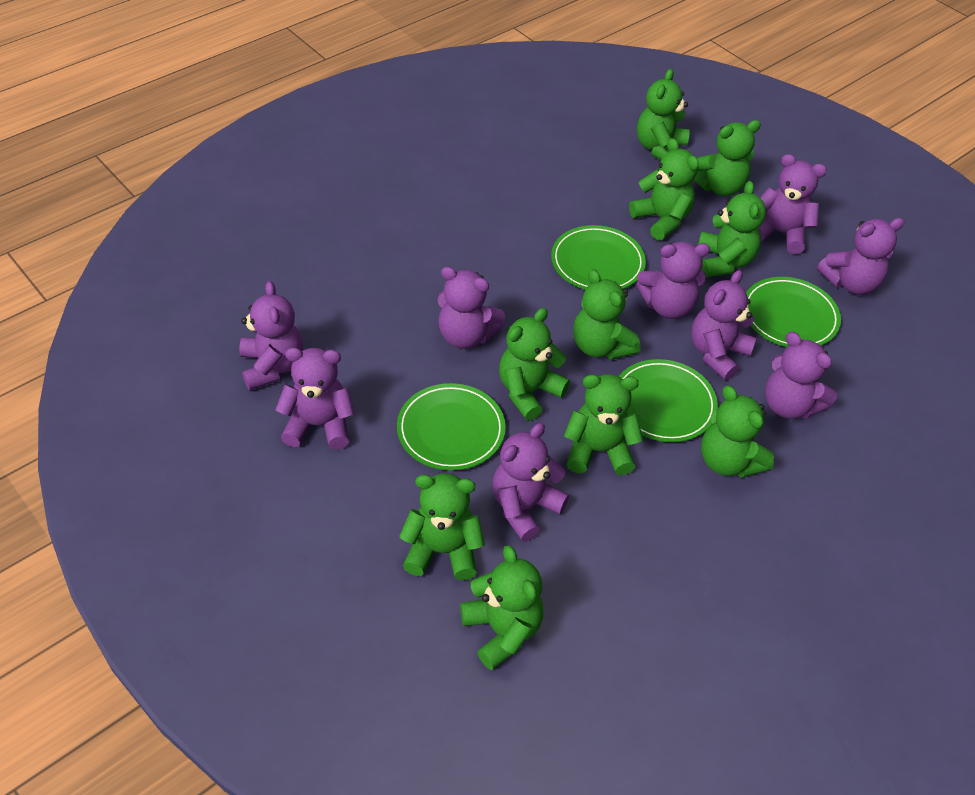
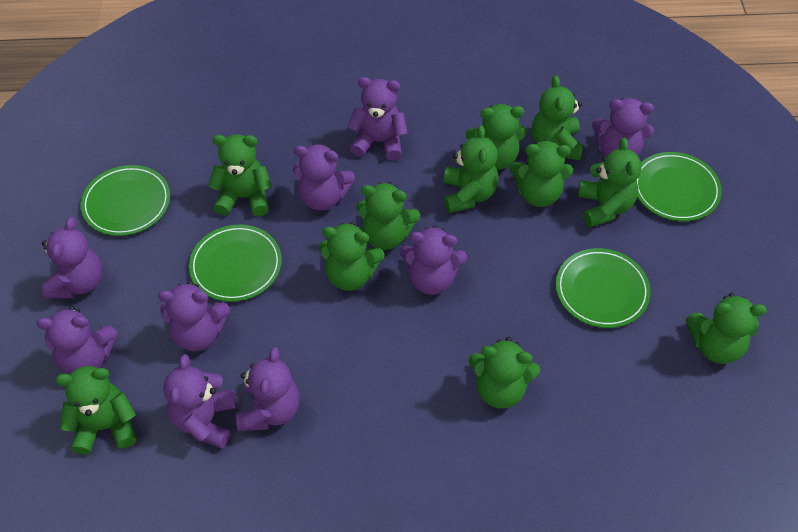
green teddy bear: [399,473,485,580] [460,545,543,670] [499,308,570,421] [564,374,643,475] [573,269,641,360] [629,138,699,241] [637,69,690,160] [693,120,761,196] [698,181,766,277] [701,385,774,478] = 10 -> [55,366,136,455] [208,134,272,216] [319,222,385,291] [356,182,420,250] [443,125,499,213] [466,104,527,170] [468,337,540,409] [510,140,573,207] [532,75,583,160] [578,137,642,227] [686,293,767,364] = 11

